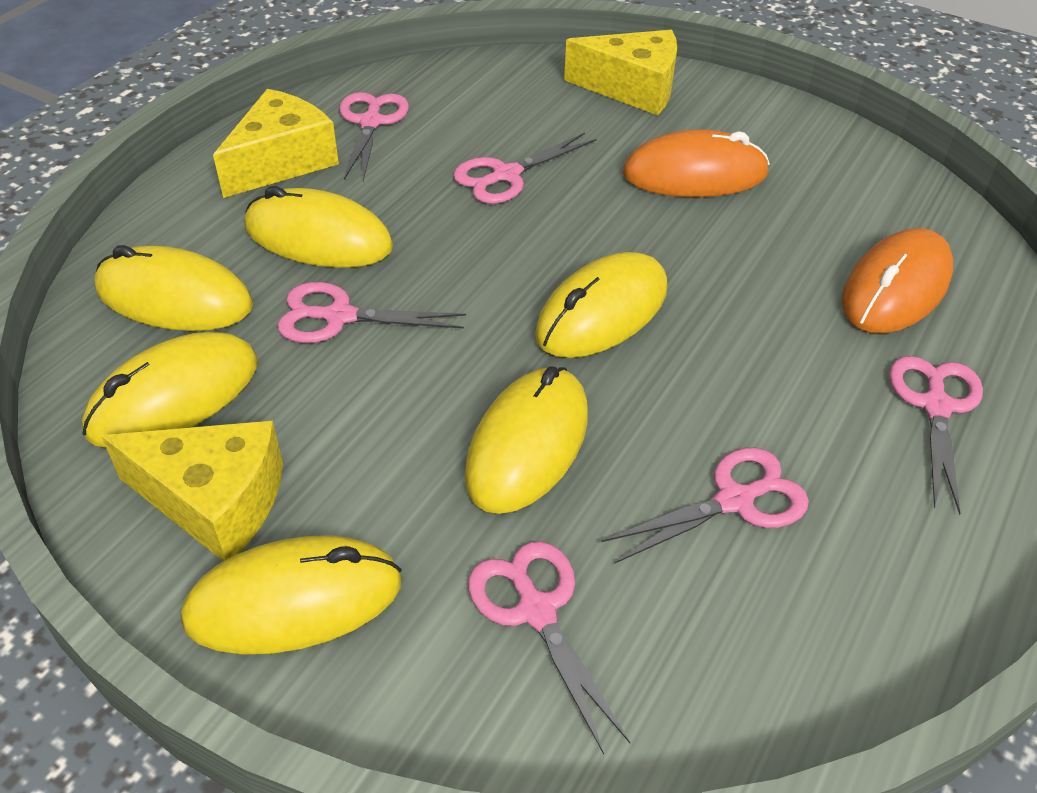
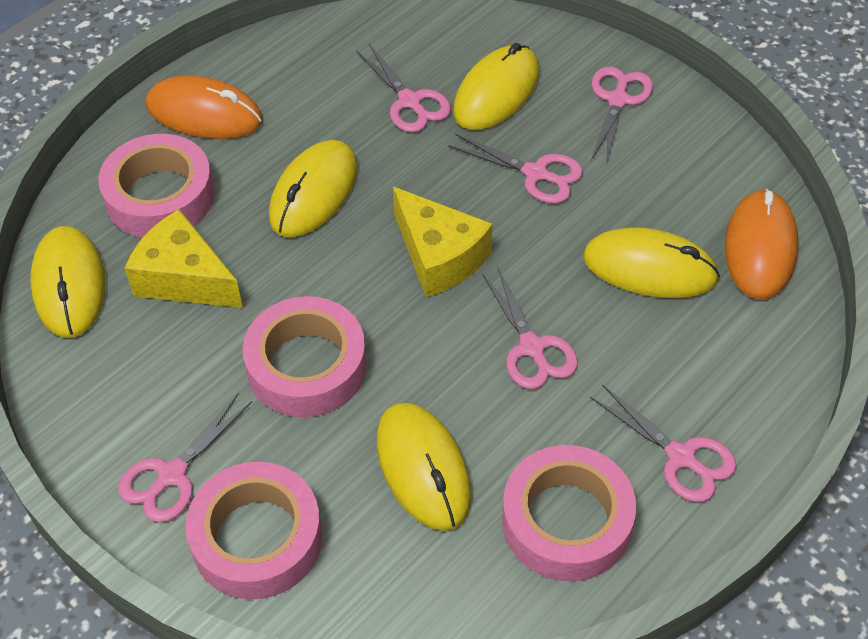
pink tape: none = 0 -> [98,134,215,238] [185,462,322,599] [243,296,367,417] [502,445,636,581] = 4
yellow cheese: [101,420,283,561] [213,89,339,198] [564,30,677,115] = 3 -> [124,209,243,308] [393,187,493,297] = 2
yellow mouse: [82,332,258,447] [94,245,253,331] [181,535,402,654] [244,186,393,268] [465,366,588,514] [535,252,668,358] = 6 -> [30,226,105,338] [269,140,358,237] [377,402,471,531] [453,43,540,130] [583,228,720,298] = 5

